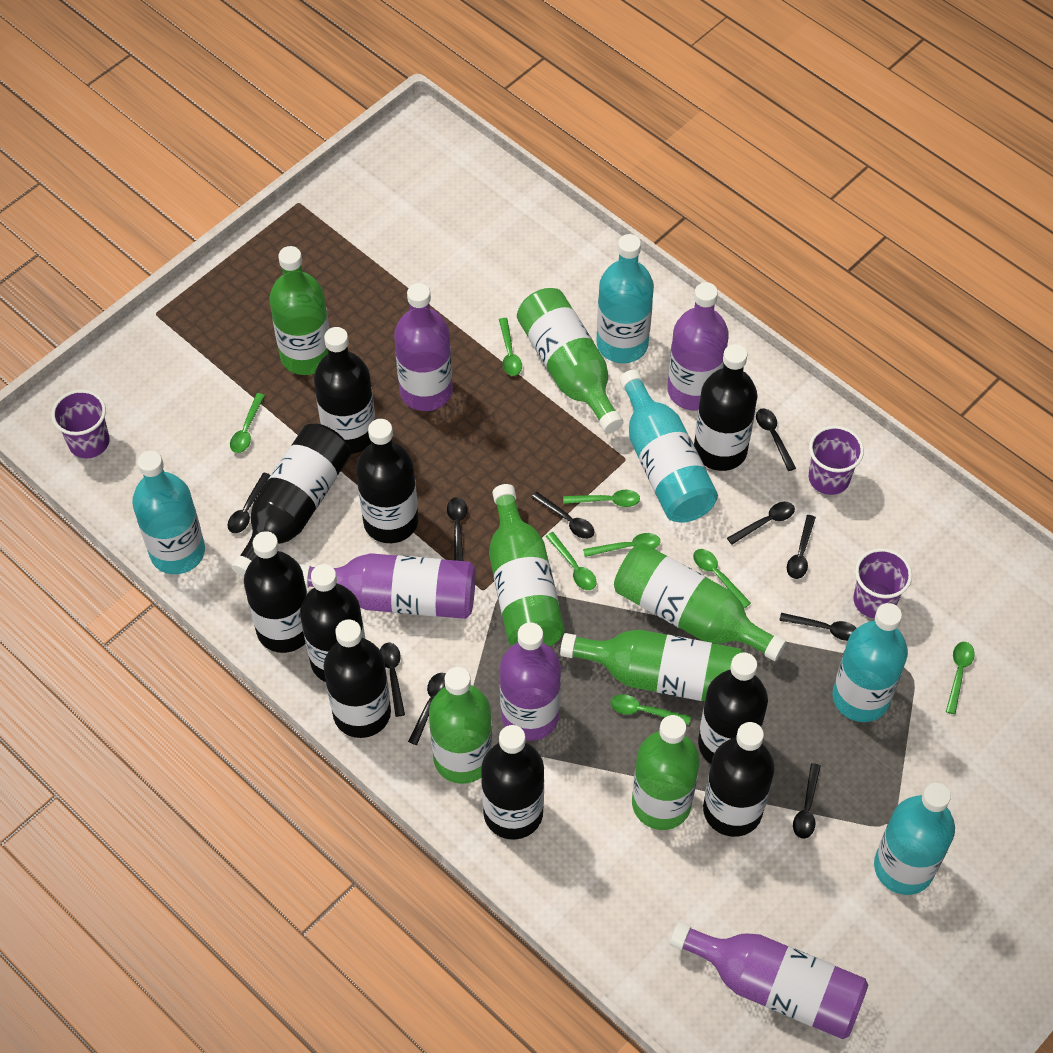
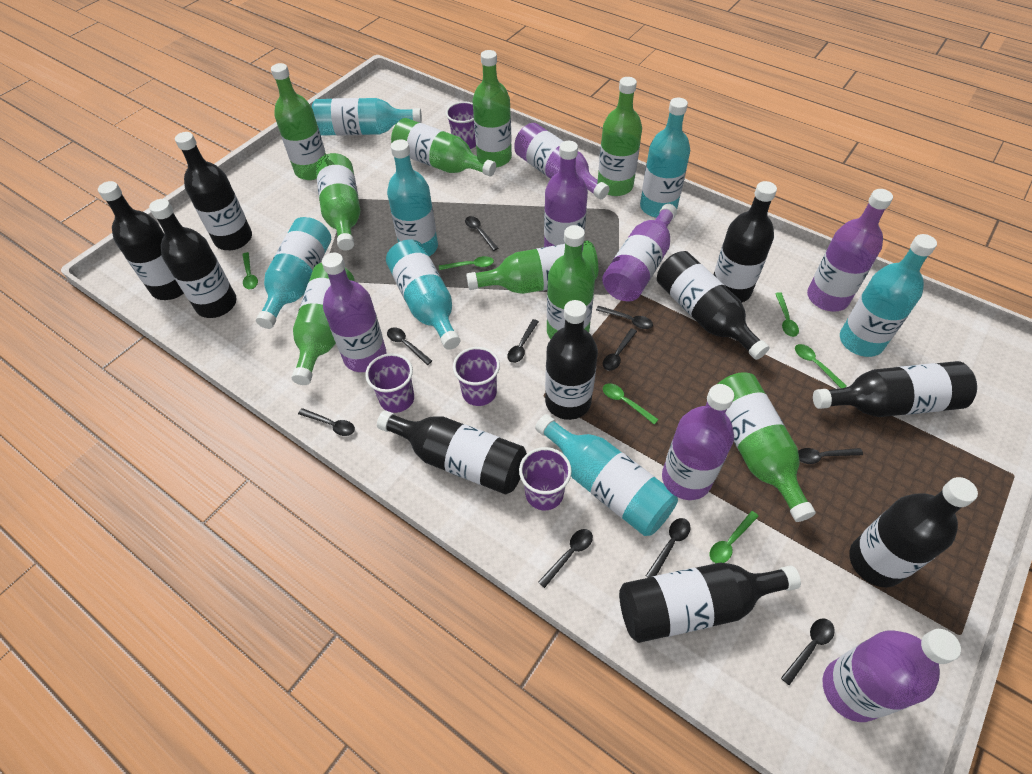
green bottle: [269,246,330,375] [429,667,492,784] [489,484,565,647] [517,288,623,433] [560,630,743,701] [614,543,786,661] [632,715,700,830] = 7 -> [271,63,326,180] [291,263,354,385] [316,153,360,251] [391,118,496,176] [466,240,598,294] [472,50,512,167] [547,225,595,339] [598,77,642,196] [718,372,816,522] = 9
green spoon: [230,393,265,453] [499,318,522,376] [546,532,597,590] [563,490,640,507] [583,533,660,557] [610,694,691,725] [693,549,751,608] [946,642,975,714] = 8 -> [242,252,258,289] [439,256,494,270] [603,383,659,425] [710,511,759,563] [775,292,799,337] [795,344,847,388] = 6
purple bottle: [299,553,476,619] [394,283,453,411] [500,622,561,741] [667,282,729,411] [670,922,868,1039] = 5 -> [322,253,386,372] [514,123,609,199] [544,141,588,247] [602,204,677,301] [662,384,734,500] [807,189,893,312] [823,629,961,722] = 7
purple cup: [51,390,110,458] [809,426,864,495] [853,548,912,618] = 3 -> [365,353,414,413] [446,101,476,149] [453,347,500,406] [519,447,572,510] = 4
turquoise bottle: [132,450,205,574] [596,234,654,363] [619,370,718,523] [833,603,908,722] [874,783,955,895] = 5 -> [256,217,331,329] [312,98,422,136] [386,239,460,350] [387,140,438,256] [535,414,678,536] [640,98,690,218] [840,234,937,357] = 7

